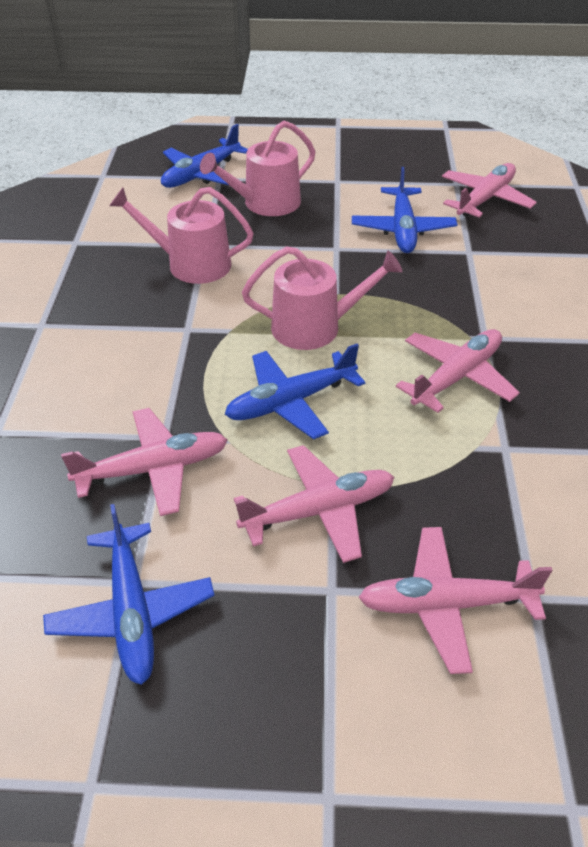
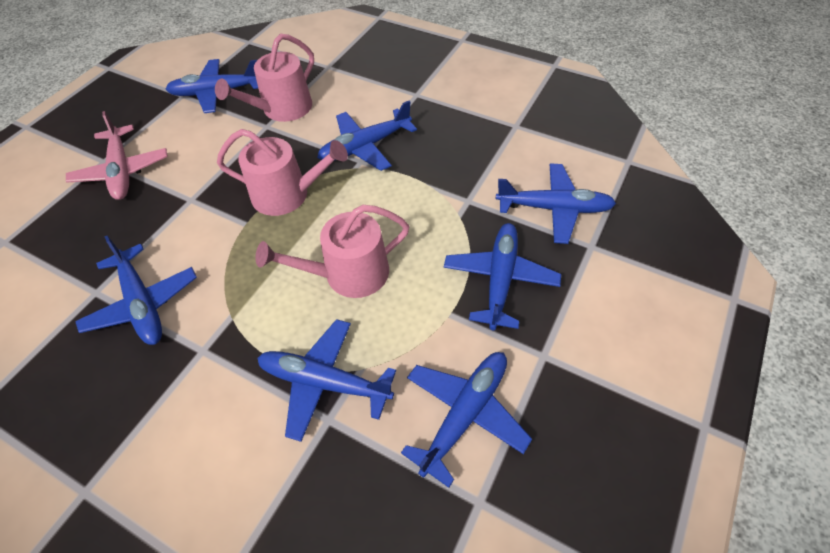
blue plane: [43,504,214,685] [161,124,248,188] [225,344,365,439] [352,167,457,253] = 4 -> [75,235,197,345] [165,59,258,113] [257,319,396,442] [317,100,417,171] [401,352,532,488] [444,223,561,330] [496,163,616,244] = 7
pink plane: [61,408,228,516] [234,445,394,563] [358,527,553,674] [396,329,520,413] [442,163,537,218] = 5 -> [66,111,168,200] = 1

